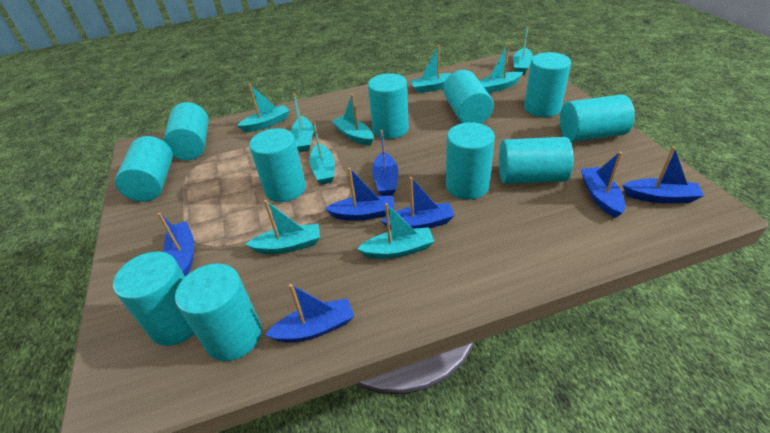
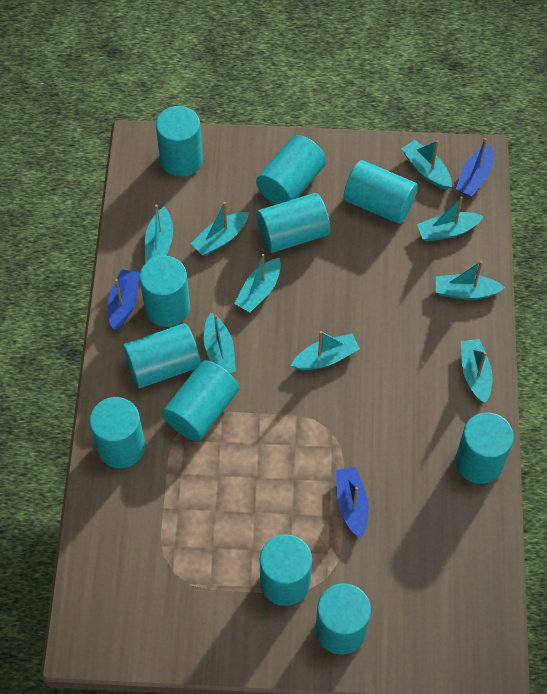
blue boat: [158,212,194,276] [265,284,354,342] [324,167,395,221] [372,130,398,196] [381,177,455,230] [581,152,625,218] [623,146,704,203] = 7 -> [108,269,139,331] [336,467,369,538] [456,138,493,197] = 3

